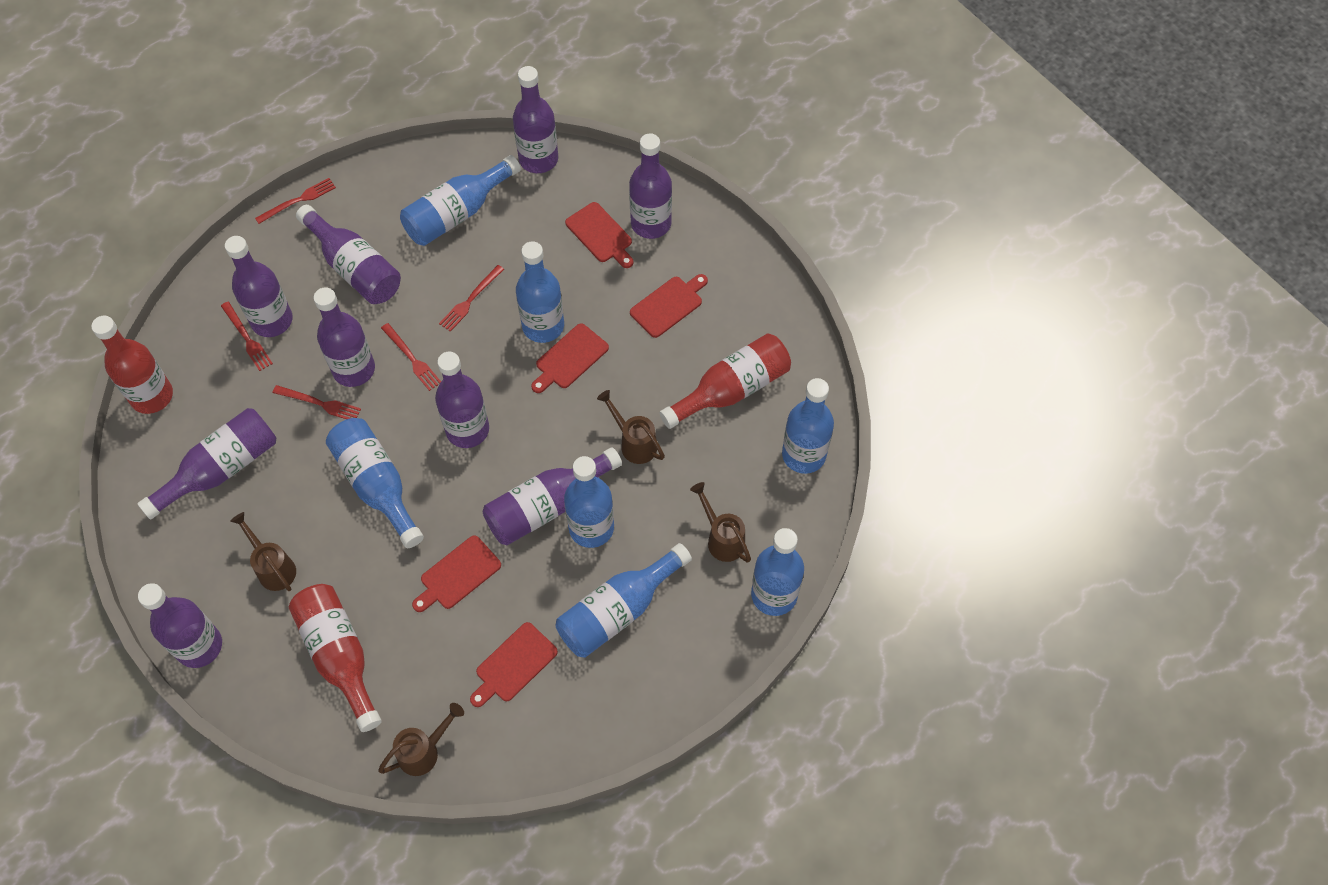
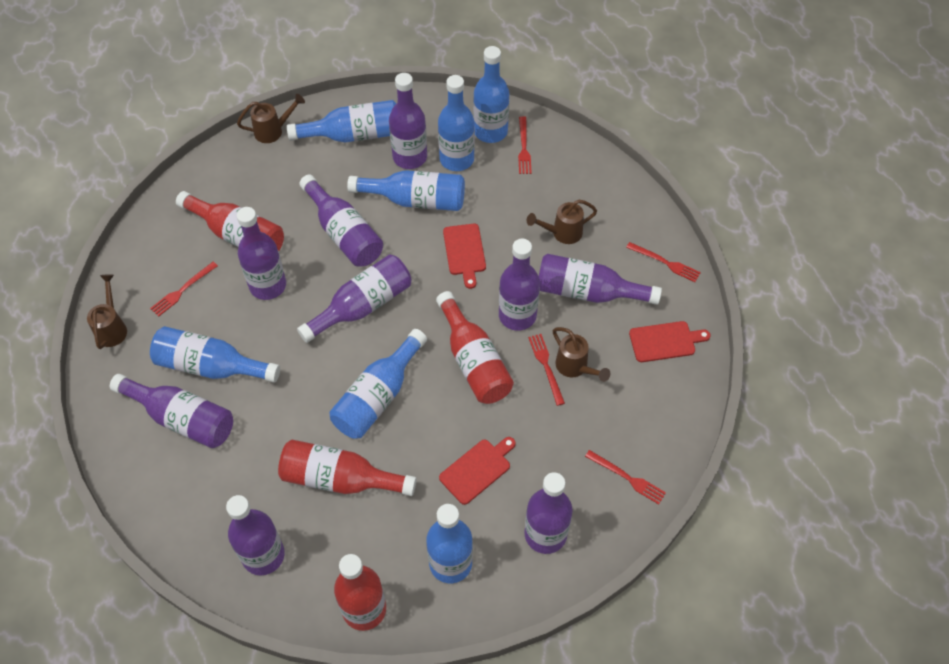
red bottle: [91,316,173,414] [289,584,382,732] [659,333,791,429] = 3 -> [176,191,284,251] [278,440,417,496] [334,554,386,631] [436,291,514,404] = 4
red cutting board: [412,535,501,612] [470,622,558,707] [531,324,609,393] [565,202,633,268] [630,274,708,338] = 5 -> [439,437,516,505] [443,224,486,289] [629,321,711,362] = 3

